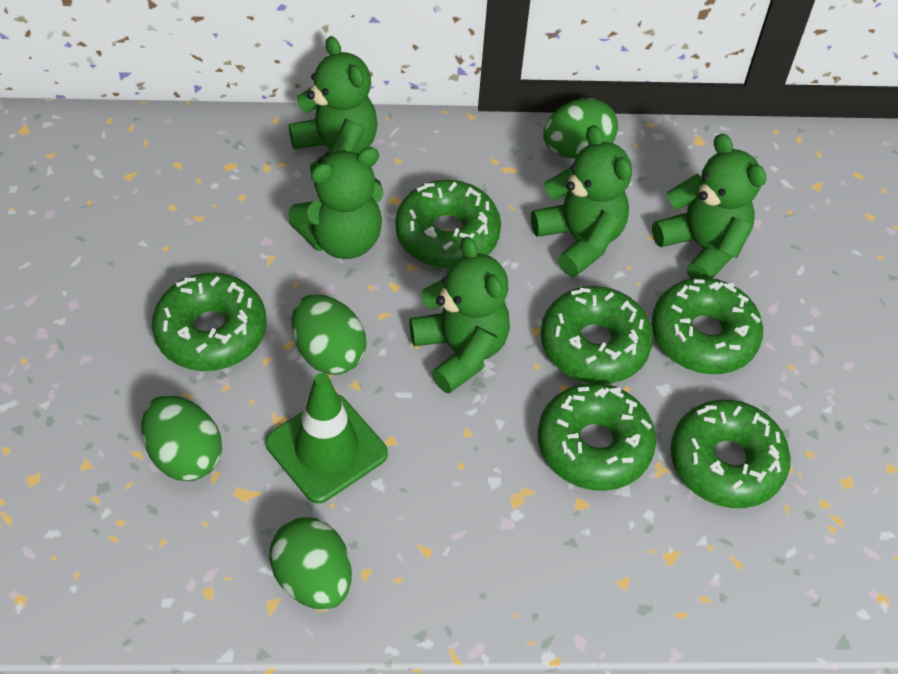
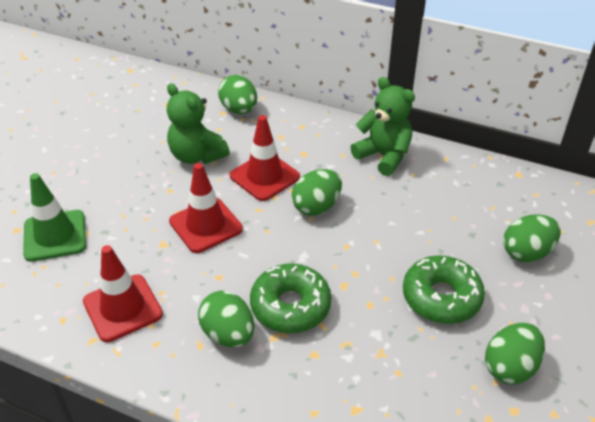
green donut: [152,273,266,371] [395,180,501,268] [538,383,656,491] [541,286,653,384] [651,278,763,374] [671,400,791,508] = 6 -> [250,264,331,333] [403,255,485,324] = 2
green egg: [141,395,222,481] [269,517,352,610] [292,294,367,375] [543,98,618,159] = 4 -> [198,291,254,347] [218,75,257,114] [292,169,342,216] [485,323,545,384] [503,214,561,262] = 5
green teddy bear: [288,147,383,259] [289,36,378,172] [409,236,510,394] [531,125,632,277] [652,134,766,279] = 5 -> [167,83,230,164] [350,77,415,176] = 2
red traffic cone: none = 0 -> [83,245,163,342] [169,163,243,253] [230,115,300,201] = 3

